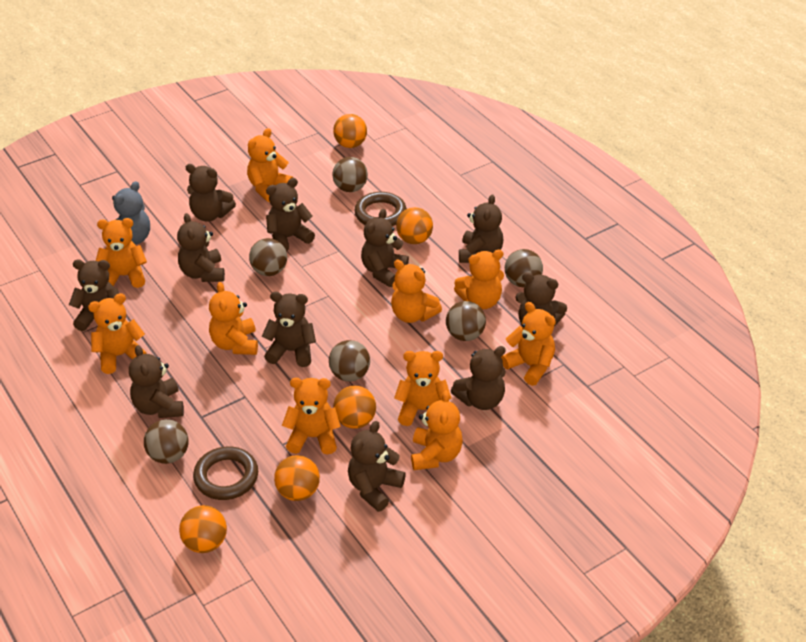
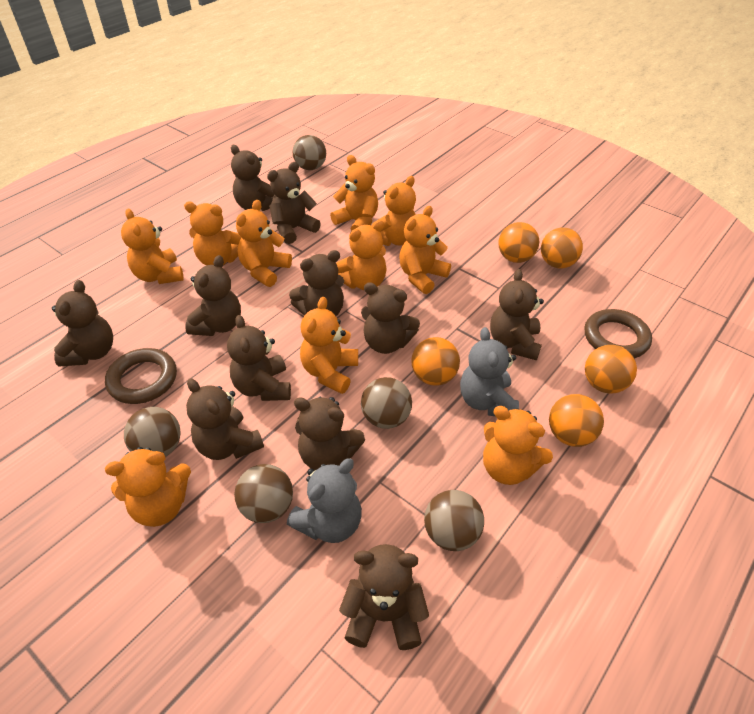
brown ball: [144,419,188,464] [249,238,287,276] [329,340,370,382] [333,157,368,192] [446,301,486,341] [505,249,543,287] = 6 -> [124,407,181,457] [234,464,293,523] [293,135,326,170] [361,377,412,429] [424,490,484,551] = 5
grey teddy bear: [112,181,150,244] = 1 -> [287,458,362,543] [460,327,519,416] = 2

